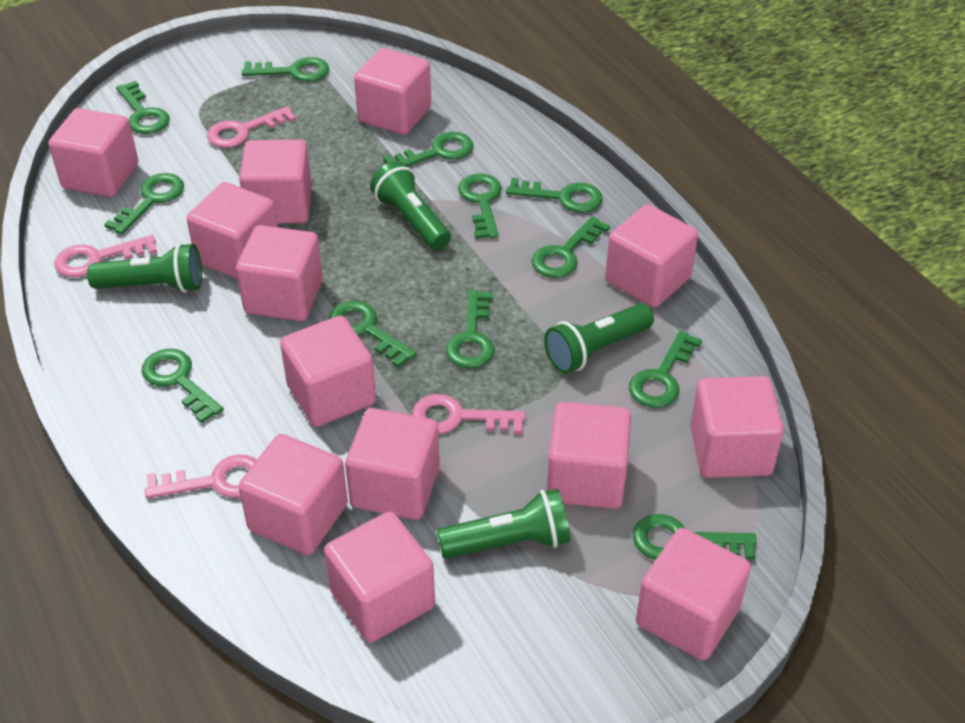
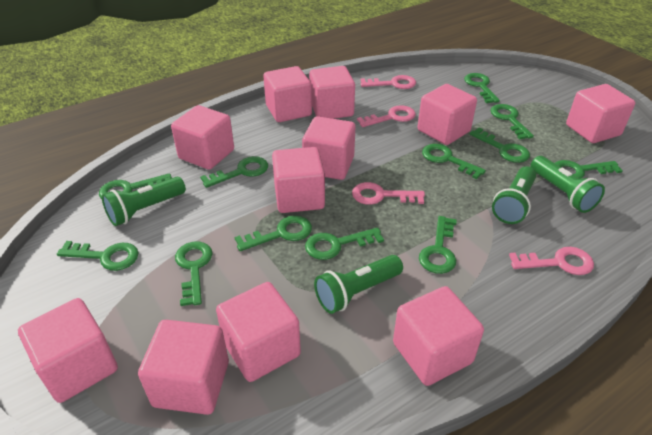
pink cube: [48,108,138,197] [187,182,278,279] [236,225,323,321] [239,139,312,224] [239,434,348,555] [280,315,376,427] [324,511,435,643] [345,408,440,520] [354,48,431,135] [547,402,631,509] [605,204,698,308] [636,528,751,661] [690,376,784,478] = 13 -> [18,298,118,403] [138,320,229,415] [171,105,234,170] [216,282,301,382] [263,66,312,122] [272,147,325,213] [302,116,355,180] [309,66,355,119] [393,286,484,386] [417,84,477,145] [566,84,635,143] = 11

